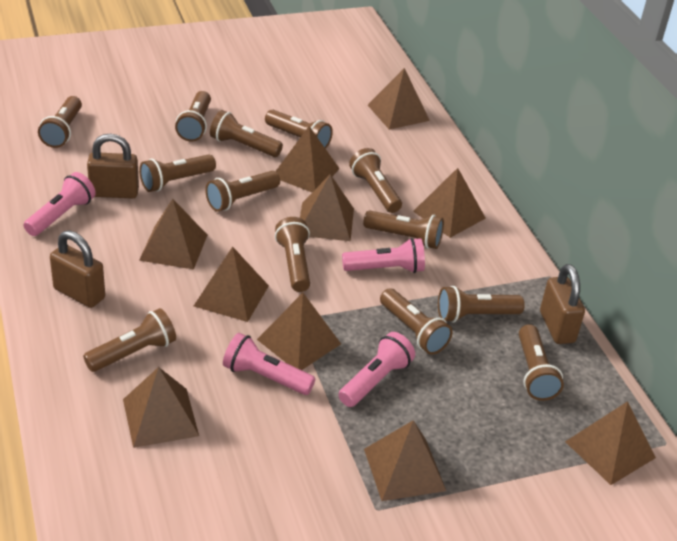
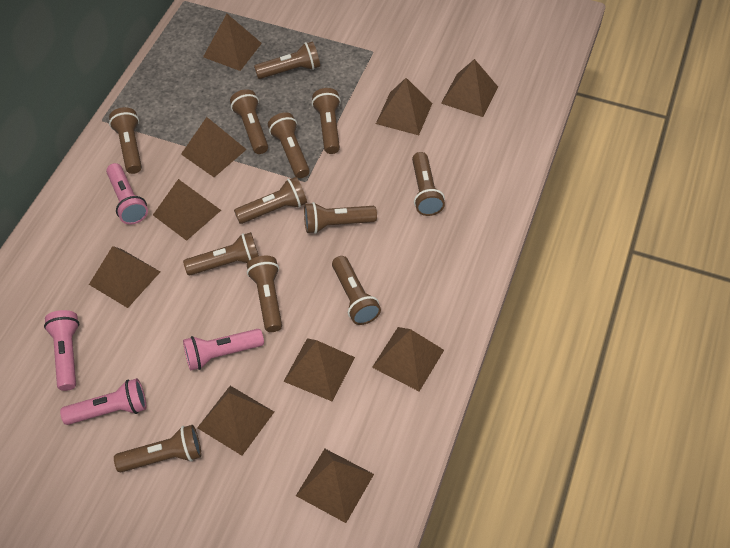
brown flashlight: [38,96,82,148] [83,308,176,372] [139,154,216,192] [175,91,211,141] [205,171,280,212] [210,110,283,157] [265,110,333,149] [275,217,310,292] [349,148,402,213] [363,211,444,249] [380,288,452,355] [438,286,525,323] [519,324,564,401] = 13 -> [109,107,142,174] [114,425,201,472] [183,232,259,275] [230,89,268,154] [234,177,307,224] [247,256,282,332] [254,41,320,79] [268,112,310,178] [304,202,377,234] [312,88,341,154] [332,256,381,325] [412,152,445,216] = 12
brown padlock: [50,230,105,308] [87,134,139,199] [540,264,585,344] = 3 -> none = 0

